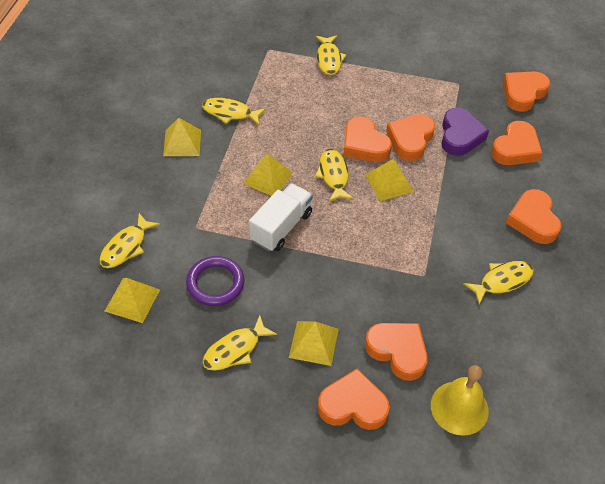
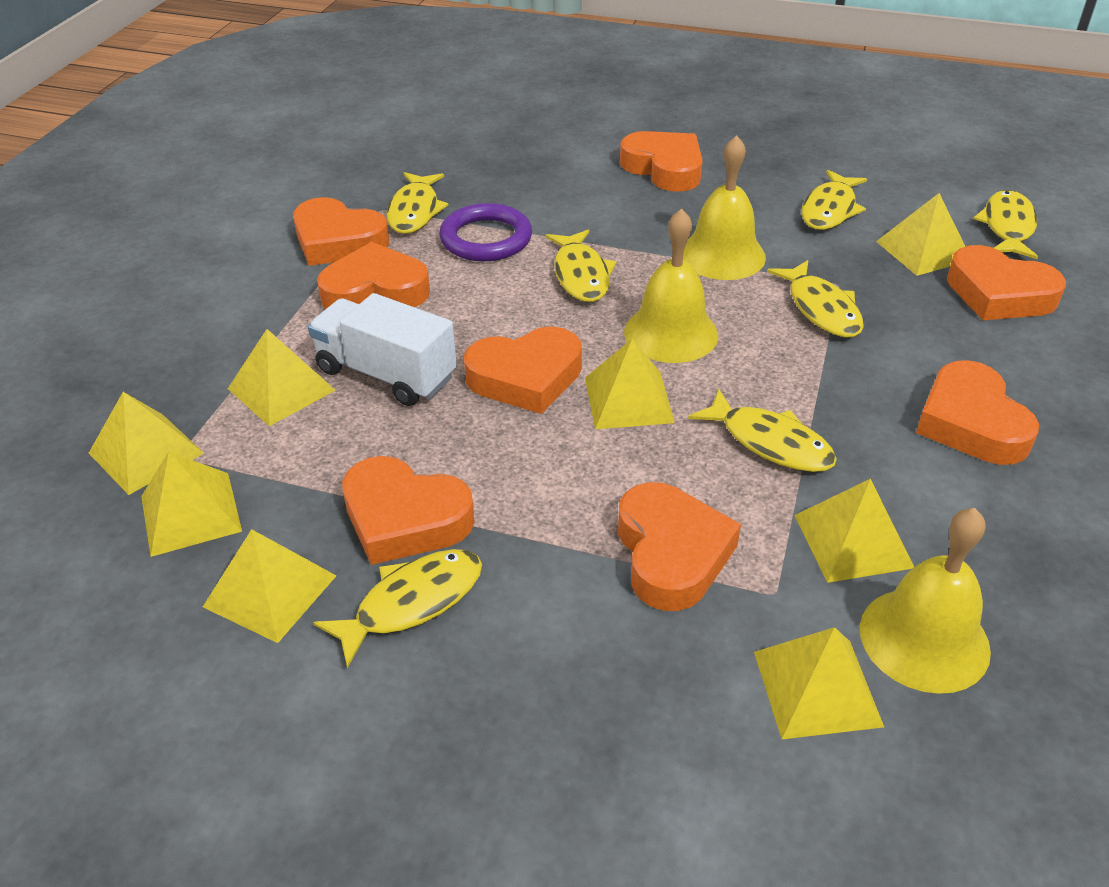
orange heart: [318,369,390,430] [343,117,392,162] [365,323,428,381] [386,114,435,161] [491,121,542,165] [503,72,550,112] [506,189,561,244] = 7 -> [293,197,389,266] [317,242,430,309] [342,456,475,565] [464,326,582,414] [618,482,741,611] [620,131,703,192] [916,360,1039,465] [947,245,1066,320] = 8
purple heart: [441,108,489,156] = 1 -> none = 0
yellow bell: [431,365,489,436] = 1 -> [624,208,718,363] [683,135,766,280] [860,508,991,694] = 3
yellow fish: [99,213,160,268] [202,98,266,125] [202,315,277,371] [315,149,354,202] [316,35,347,75] [464,261,534,304] = 6 -> [313,549,482,668] [386,172,449,234] [546,230,616,302] [688,389,837,472] [767,260,864,337] [801,170,867,230] [973,190,1038,259] = 7
yellow pyramid: [105,278,160,323] [163,118,201,156] [243,154,293,196] [289,321,339,366] [365,159,414,201] = 5 -> [89,392,204,495] [141,452,242,557] [203,529,336,643] [228,329,336,426] [585,339,675,429] [754,627,884,739] [794,479,914,583] [876,193,965,276] = 8

